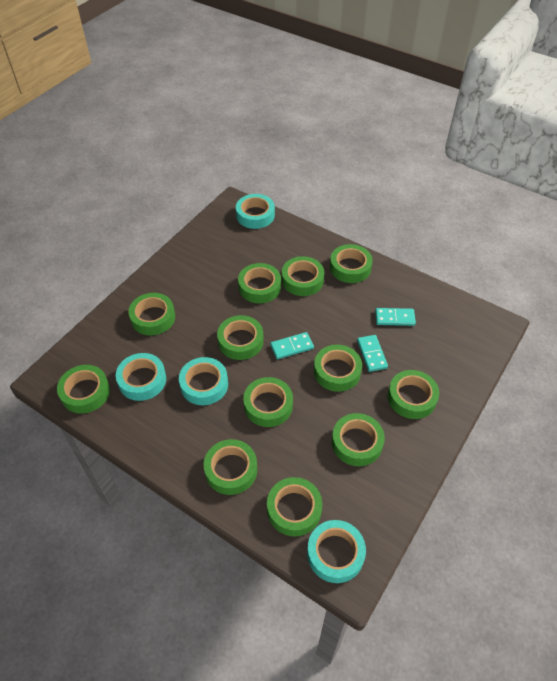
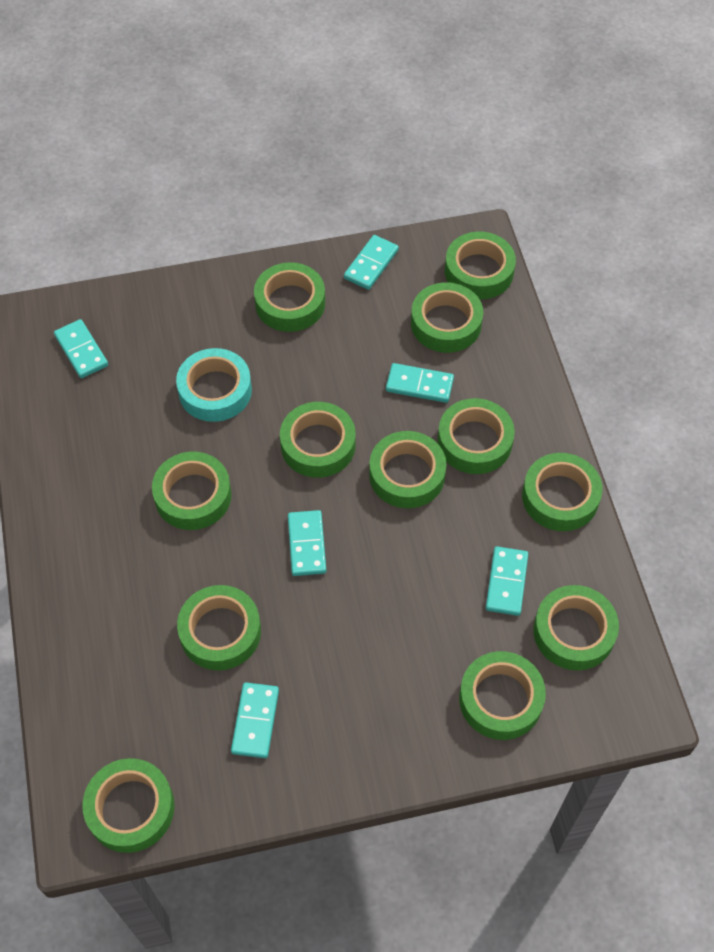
turquoise domino: [270,332,314,359] [357,335,388,372] [375,308,416,326] = 3 -> [54,319,108,378] [231,682,279,758] [288,510,326,576] [344,235,399,290] [386,363,454,403] [486,546,528,616] = 6
turquoise tape: [116,353,166,401] [179,357,228,405] [236,194,275,229] [307,520,366,583] = 4 -> [176,348,252,422] = 1

